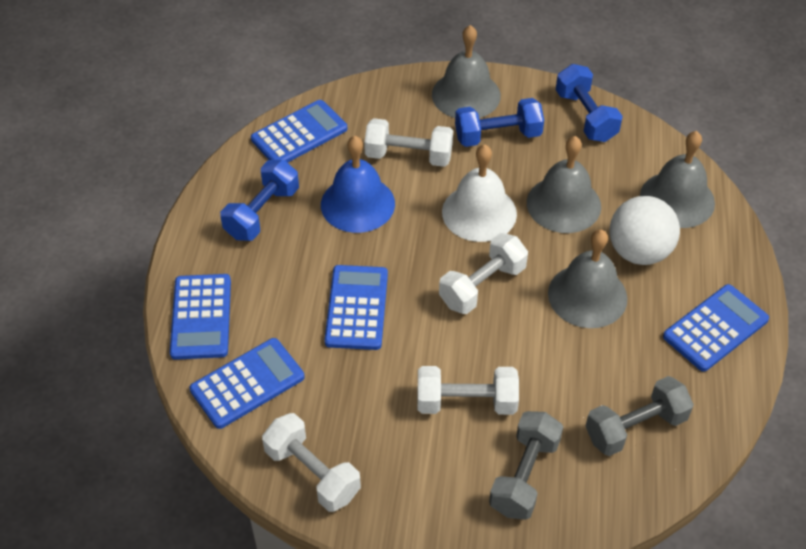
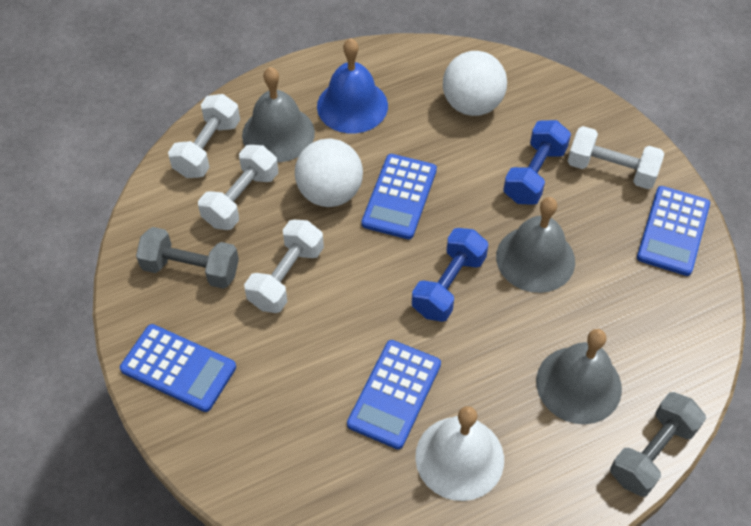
blue calculator: [170,274,231,360] [190,338,305,429] [251,100,347,163] [325,265,388,350] [663,284,769,372] = 5 -> [120,324,236,412] [347,340,441,449] [362,154,437,239] [637,186,710,276] = 4
blue dumbbell: [220,160,299,241] [455,98,544,147] [556,64,623,142] = 3 -> [412,228,488,322] [503,120,571,205] = 2
grey bell: [432,25,501,118] [527,136,601,233] [548,229,628,328] [640,131,715,228] = 4 -> [242,67,315,162] [496,197,575,293] [536,329,622,424] = 3
white ball: [610,196,680,265] = 1 -> [295,138,363,207] [443,51,507,116] = 2

